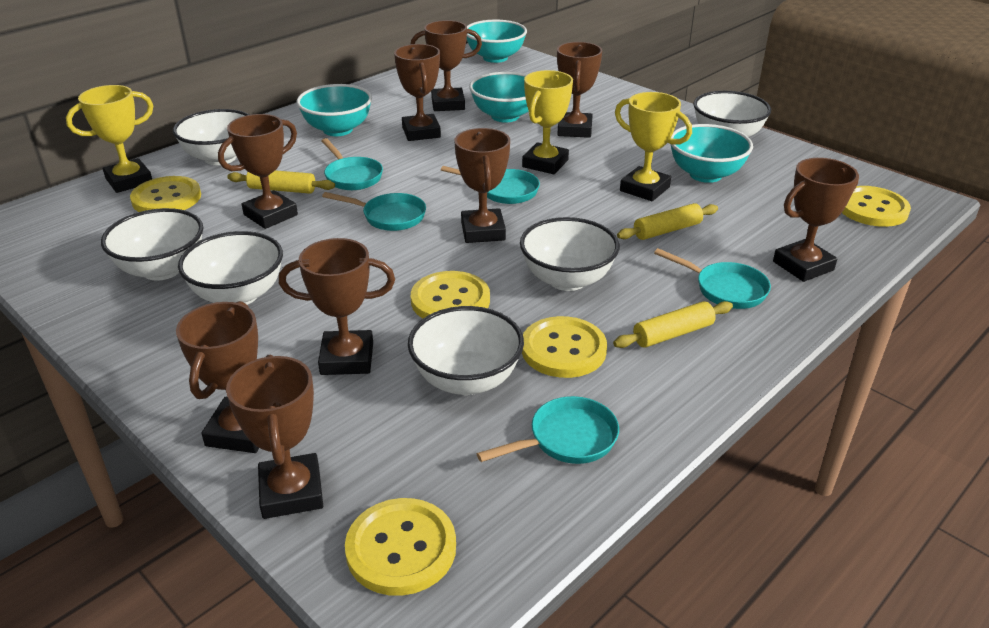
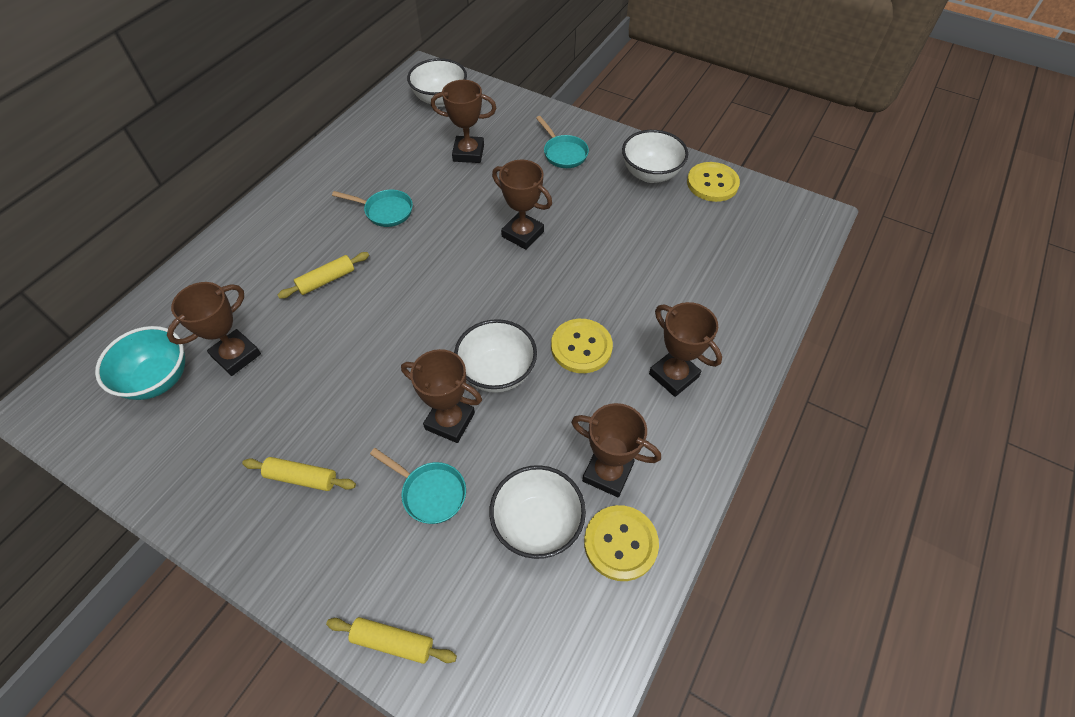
brown trophy: [176,301,259,453] [218,114,298,229] [226,354,323,519] [279,238,395,375] [394,44,441,141] [411,20,482,111] [454,128,510,243] [557,42,602,138] [773,158,859,282] = 9 -> [167,282,261,376] [401,349,482,443] [431,80,496,163] [492,159,552,250] [571,403,661,497] [649,302,722,397] = 6
turquoise bowl: [297,84,372,136] [467,20,527,63] [469,72,529,122] [671,124,753,183] = 4 -> [95,326,185,400] = 1
turquoise pan: [322,138,383,190] [322,192,426,231] [441,166,540,204] [477,396,619,464] [654,248,771,309] = 5 -> [332,190,413,227] [370,448,466,524] [536,116,589,168] = 3
white bowl: [101,208,203,281] [173,109,249,165] [178,231,283,305] [408,306,524,395] [520,217,619,291] [693,91,771,137] = 6 -> [407,58,467,107] [454,319,537,393] [489,465,586,559] [622,130,688,183] = 4
yellow button: [130,176,201,212] [345,498,456,596] [411,271,490,318] [522,316,607,378] [842,186,911,227] = 5 -> [551,319,613,373] [584,505,659,581] [687,162,740,202] = 3
yellow trophy: [66,85,153,193] [522,70,573,174] [615,92,692,201] = 3 -> none = 0

